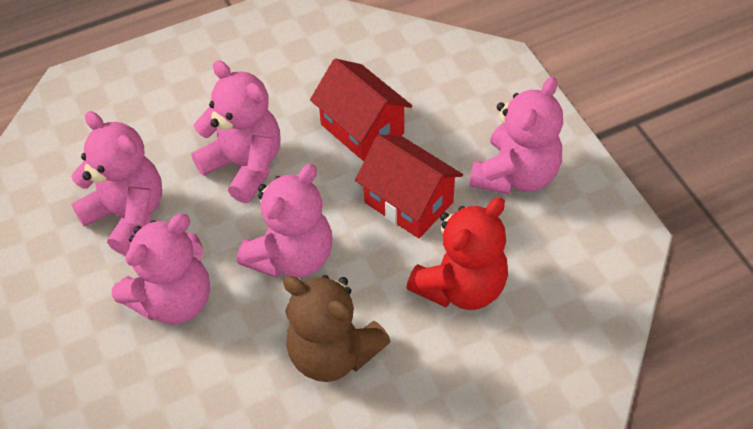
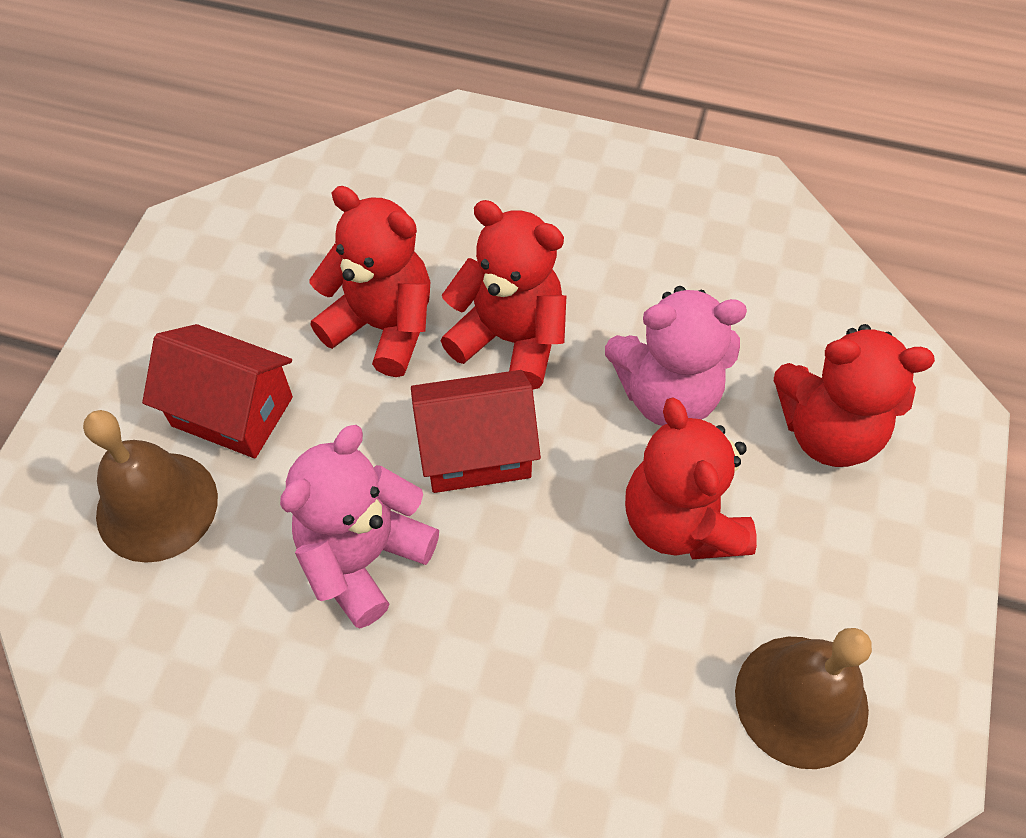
brown bell: none = 0 -> [83,410,218,563] [735,628,872,769] = 2
brown teddy bear: [283,275,391,382] = 1 -> none = 0
pink teddy bear: [71,111,162,255] [112,214,210,324] [192,60,281,203] [237,164,333,278] [469,76,563,195] = 5 -> [280,425,439,628] [605,286,747,426] = 2
red teddy bear: [406,197,508,310] = 1 -> [310,186,430,377] [441,200,566,389] [625,397,757,559] [774,324,935,467] = 4

